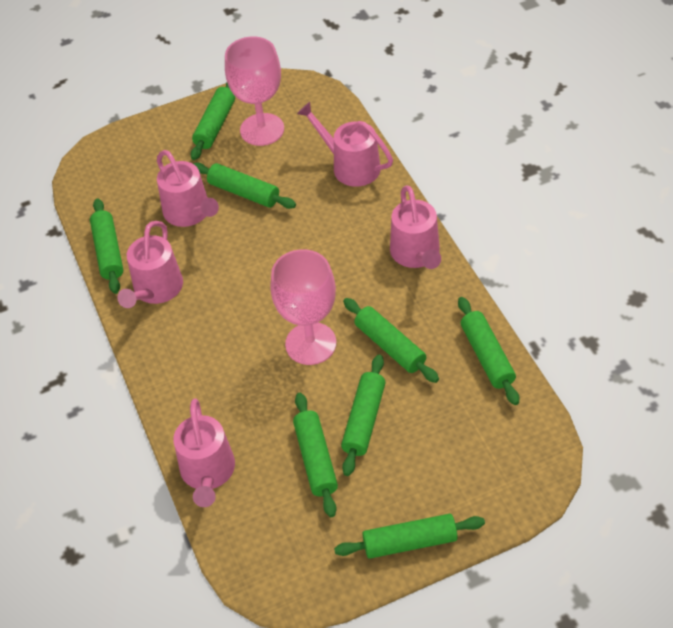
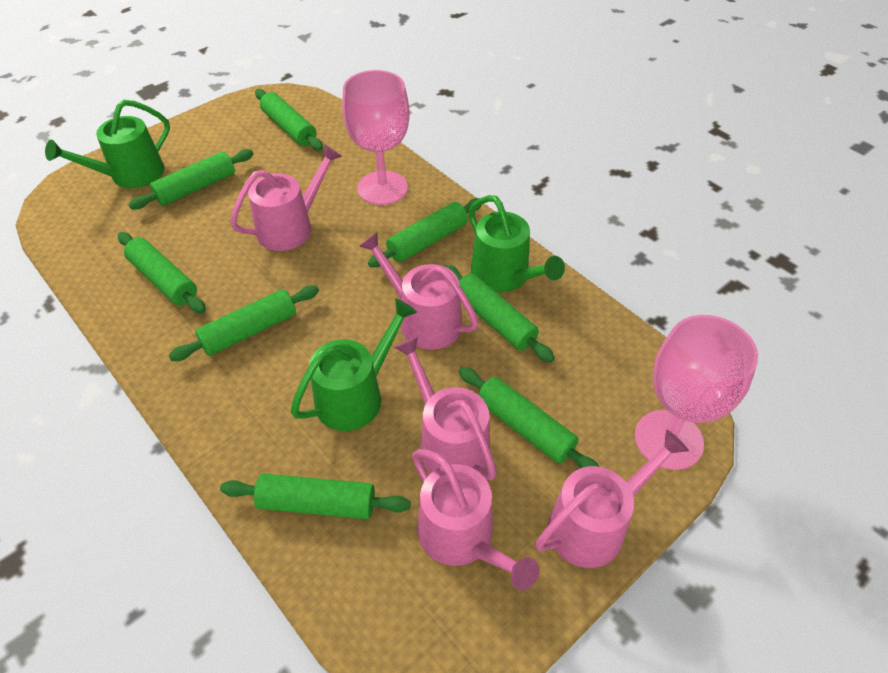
green watering can: none = 0 -> [45,100,170,188] [291,299,417,431] [469,195,565,292] = 3

